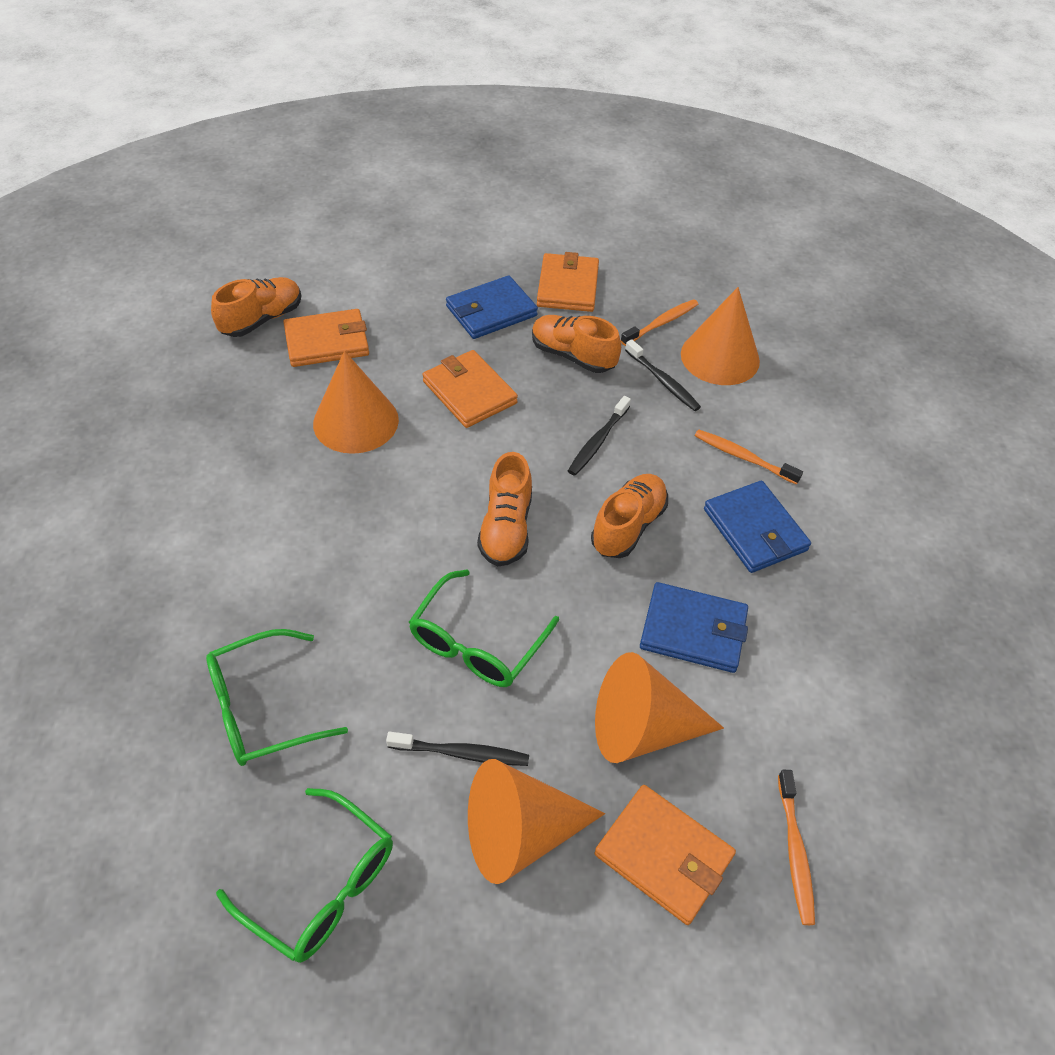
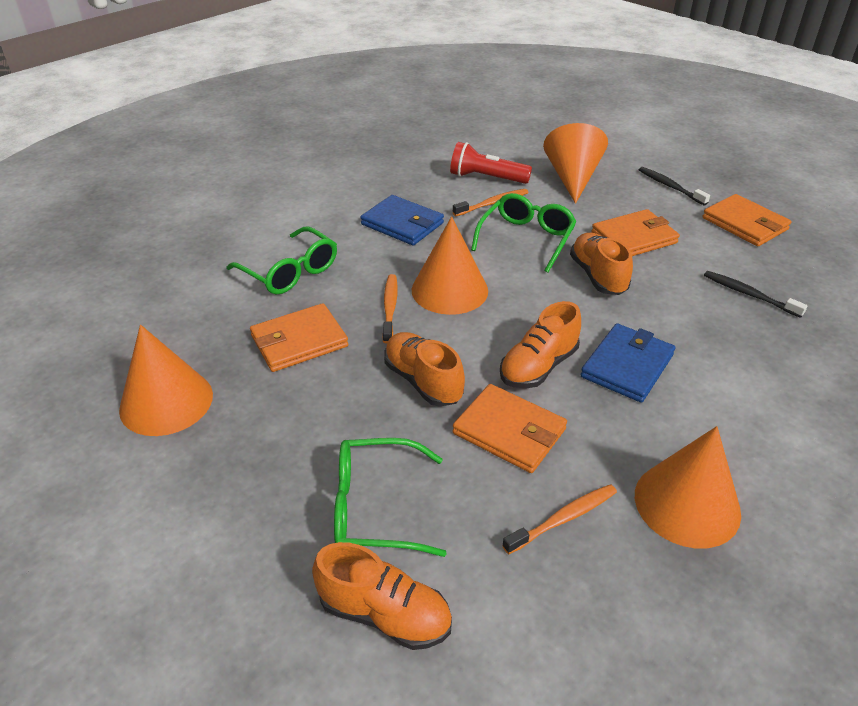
black toothbrush: [386,732,529,766] [568,396,631,476] [625,339,701,411] = 3 -> [639,167,710,205] [704,271,808,318] = 2
blue wallet: [446,276,538,339] [640,582,748,673] [704,481,811,573] = 3 -> [361,195,444,246] [581,323,675,403] = 2
red flashlight: none = 0 -> [450,142,532,184] = 1

